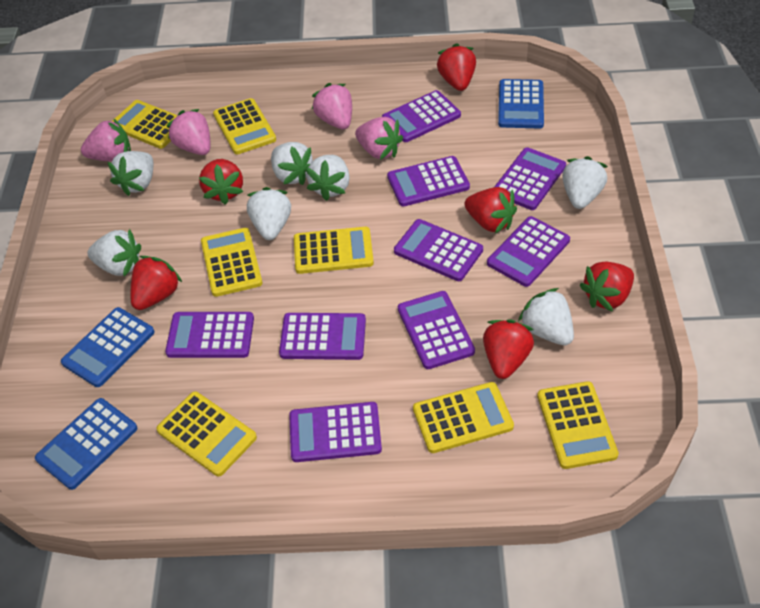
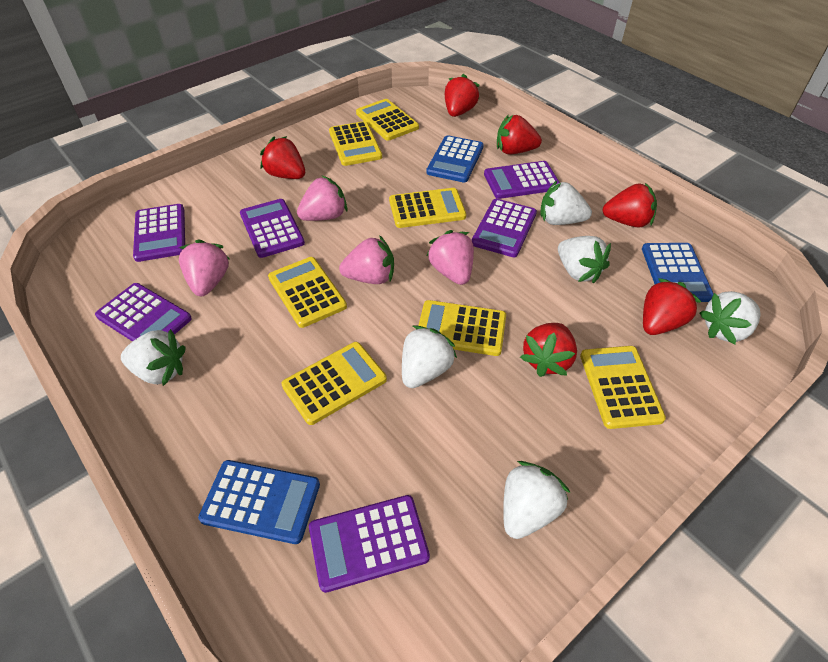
purple calculator: [165,312,254,358] [279,313,366,360] [289,402,382,462] [382,90,461,142] [387,156,470,207] [394,219,483,281] [398,291,475,369] [487,216,570,287] [494,147,566,210] = 9 -> [95,283,192,342] [133,204,185,262] [240,199,305,258] [309,495,430,593] [472,199,537,257] [484,161,560,199] = 6
white strawberry: [87,229,141,276] [108,151,153,196] [247,187,291,240] [271,142,313,185] [306,155,350,201] [518,288,574,345] [562,156,608,209] = 7 -> [121,329,186,386] [402,326,457,388] [503,461,570,539] [540,181,592,225] [558,236,611,284] [700,291,760,344] = 6

